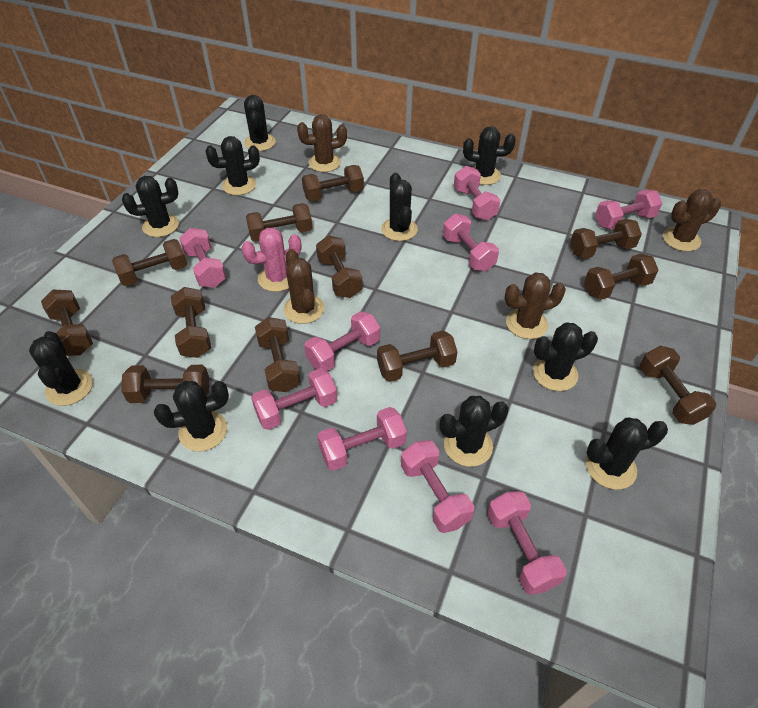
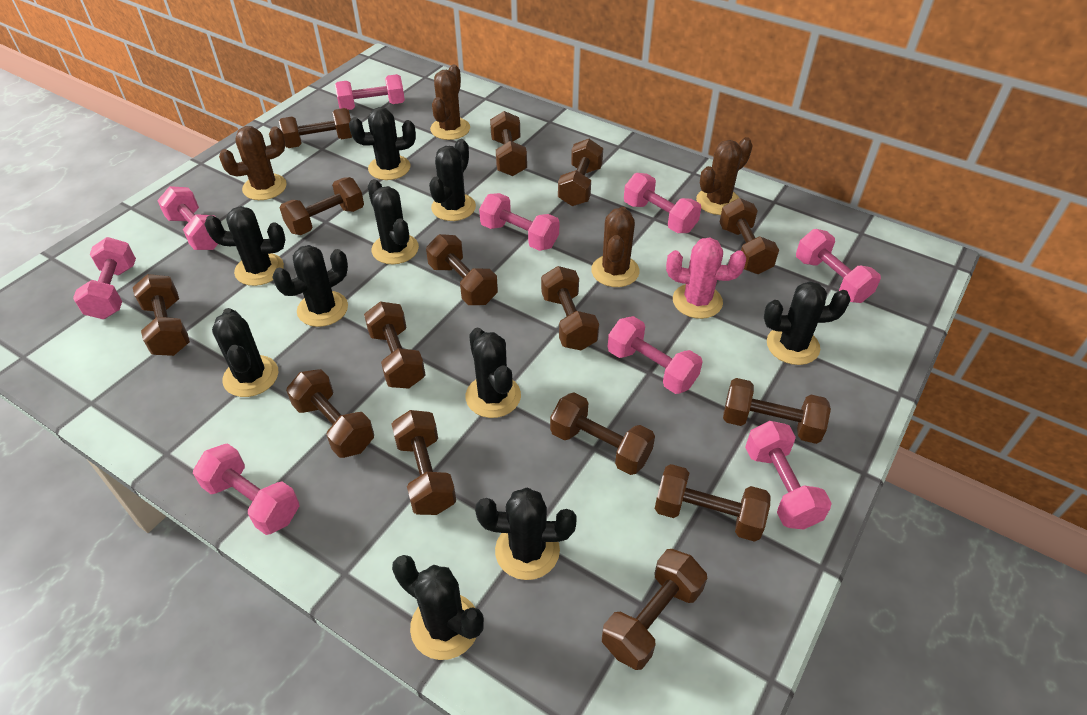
brown dumbbell: [41,290,93,356] [112,239,187,286] [121,365,209,403] [171,287,211,358] [246,203,312,242] [255,317,301,392] [302,165,364,201] [316,235,363,298] [377,330,457,382] [570,219,642,259] [584,254,659,300] [640,346,716,425] = 12 -> [133,274,190,356] [279,108,352,148] [280,177,364,235] [286,369,374,458] [364,302,425,388] [391,410,456,515] [426,234,498,305] [490,111,527,176] [541,266,599,350] [550,392,655,475] [558,139,603,206] [602,549,707,670] [655,464,771,542] [719,198,779,274] [723,378,831,444] = 15

